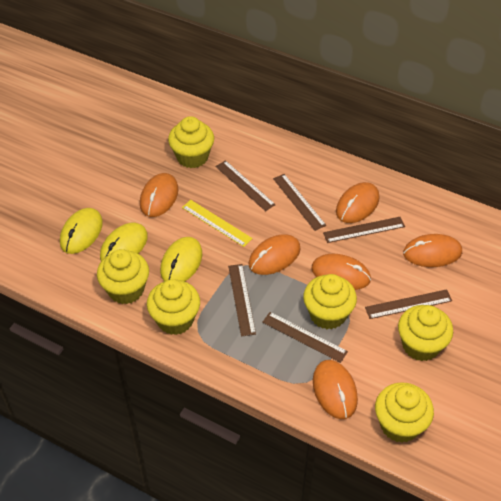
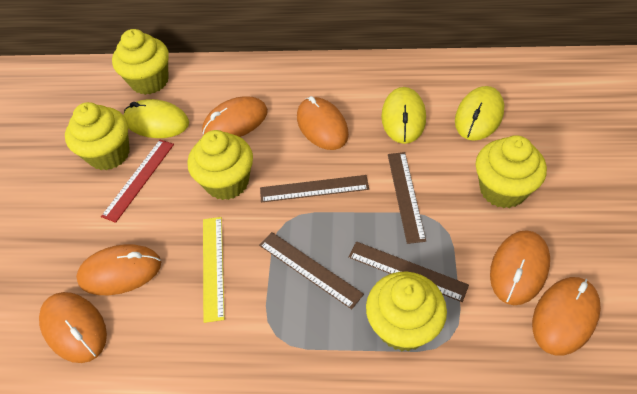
brown ruler: [215,160,276,211] [228,264,256,337] [262,312,348,363] [273,174,326,231] [323,217,405,243] [365,289,452,319] = 6 -> [259,232,364,309] [260,175,369,202] [348,241,469,302] [388,152,426,244] = 4
red ruler: none = 0 -> [101,140,174,223] = 1
yellow cupcake: [97,249,149,304] [147,279,200,335] [168,116,214,168] [303,274,357,330] [375,382,434,443] [398,305,453,361] = 6 -> [65,102,130,170] [112,29,169,95] [188,130,253,200] [366,272,447,351] [476,135,547,208] = 5

